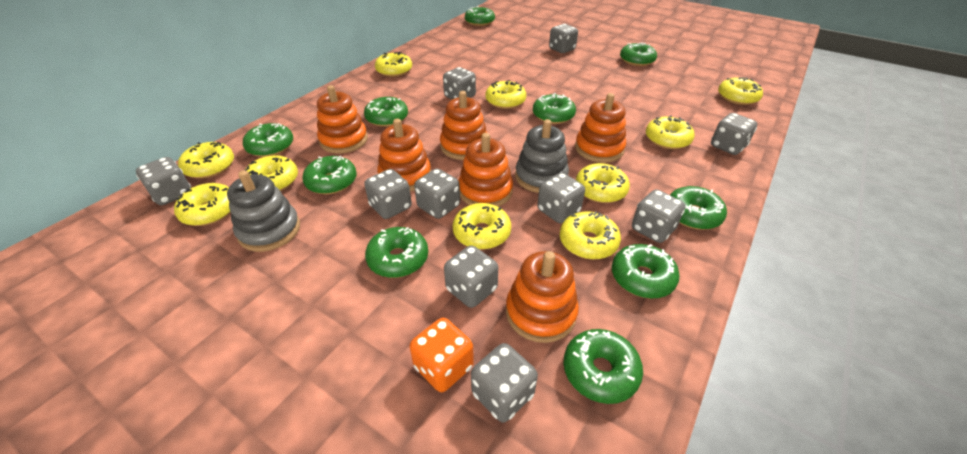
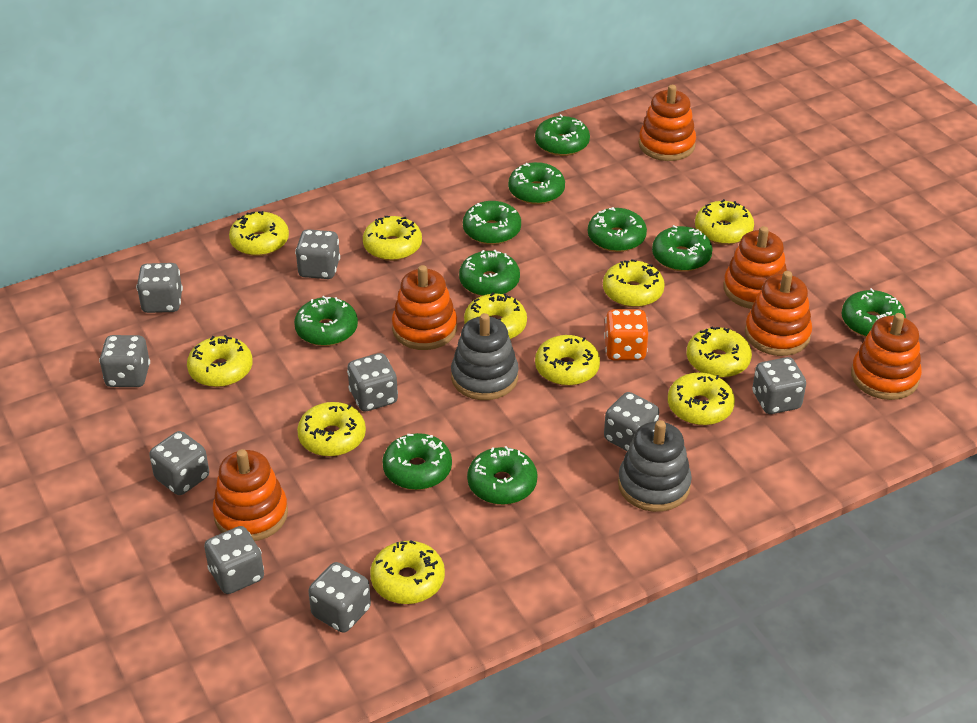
grey dice: [136,157,191,205] [364,169,412,219] [414,169,460,219] [443,67,476,99] [444,245,498,308] [471,343,538,423] [537,173,585,223] [549,24,578,53] [632,189,685,243] [711,113,757,155] = 10 -> [99,335,150,387] [136,263,183,313] [149,431,209,495] [204,526,264,594] [295,229,340,279] [308,562,371,633] [347,353,398,412] [604,392,659,451] [753,357,806,414] = 9
yellow donut: [174,183,230,226] [178,142,234,179] [245,155,298,191] [375,52,412,77] [453,203,511,250] [485,80,526,109] [560,211,621,260] [576,163,630,203] [646,116,695,149] [718,77,763,105] = 10 -> [187,335,253,387] [229,211,289,256] [297,402,366,457] [363,216,422,261] [370,540,445,604] [464,292,527,339] [535,335,600,386] [603,259,665,307] [668,372,735,425] [687,326,752,378] [695,199,754,245] = 11

